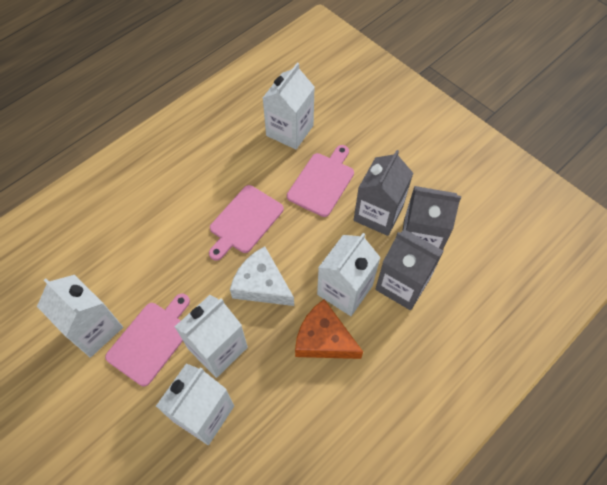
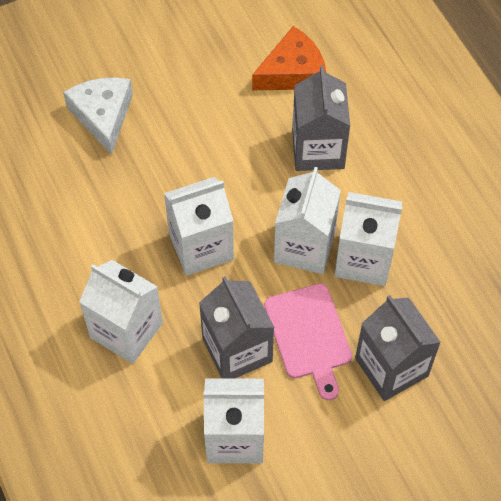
pink cutting board: [105,294,190,386] [209,185,284,261] [287,145,354,217] = 3 -> [264,283,352,400] = 1

